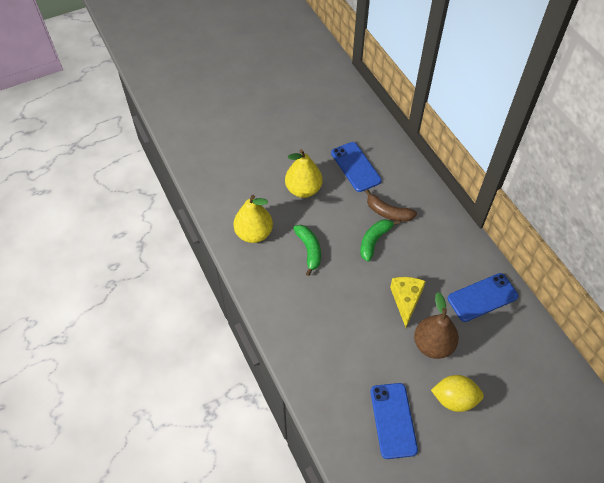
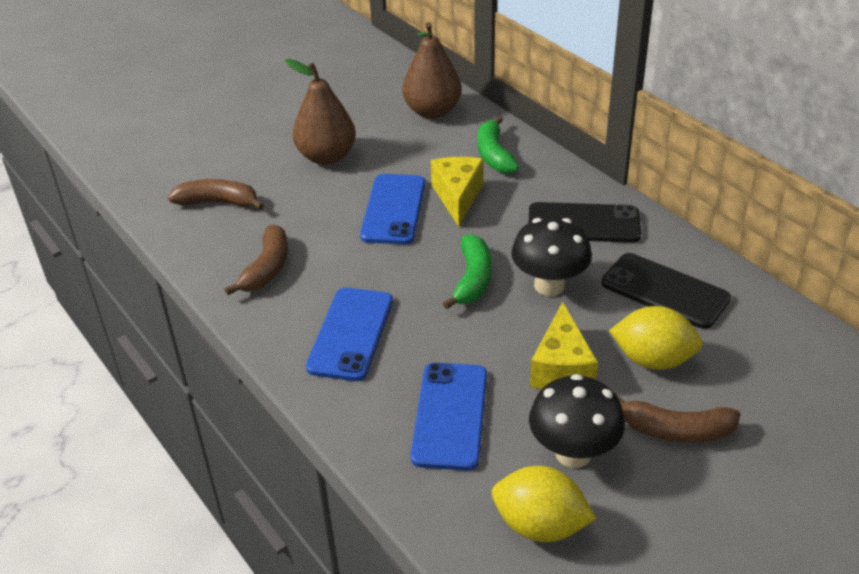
black mushroom: none = 0 -> [511,217,592,296] [529,374,625,468] = 2
black phone: none = 0 -> [529,202,641,243] [601,253,731,329] = 2
brown banana: [365,189,417,222] = 1 -> [168,179,264,210] [224,224,288,295] [616,395,741,443] = 3
brown pear: [414,292,459,359] = 1 -> [285,59,356,165] [402,22,462,119] = 2
yellow cheese: [390,277,426,328] = 1 -> [431,157,484,227] [530,302,598,389] = 2
yellow lemon: [431,375,484,412] = 1 -> [492,466,596,542] [609,306,703,370] = 2
yellow pear: [233,195,273,243] [285,149,323,198] = 2 -> none = 0

